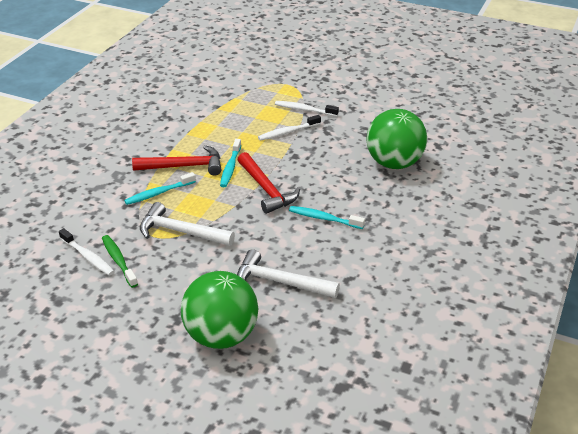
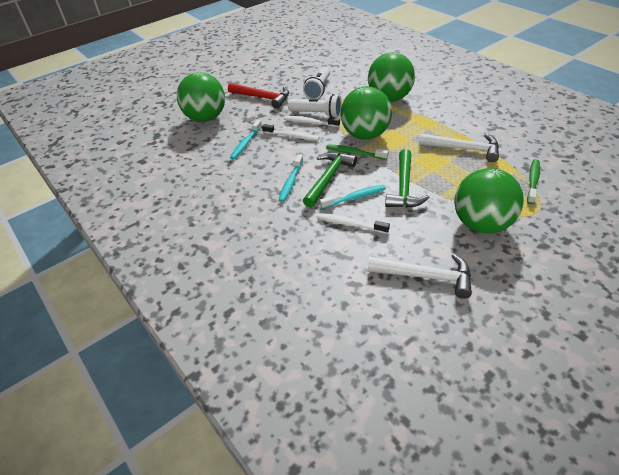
green ball: [181,271,258,349] [366,109,427,169] = 2 -> [177,72,225,122] [340,86,392,139] [368,52,415,102] [454,168,524,233] = 4
green hammer: none = 0 -> [303,152,357,208] [385,149,429,208] = 2
green toothbrush: [102,235,138,288] = 1 -> [326,144,388,160] [527,159,540,204] = 2
red hammer: [132,145,222,176] [237,152,300,214] = 2 -> [228,83,289,109] = 1
white flashlight: none = 0 -> [288,94,342,118] [303,67,330,99] = 2

